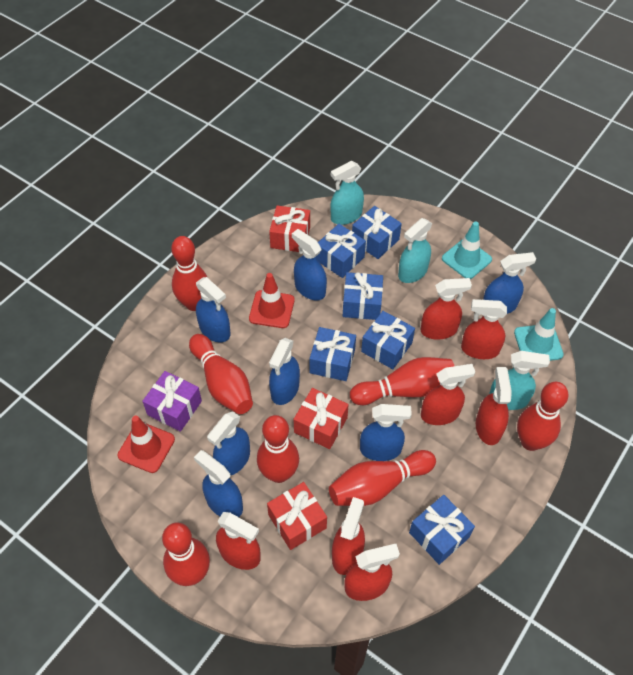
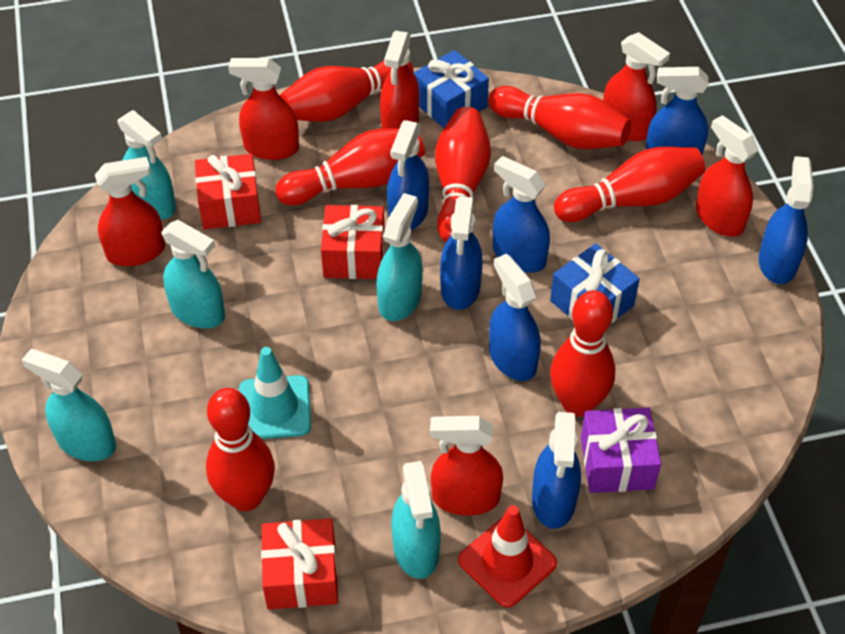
blue gift: [310,327,356,381] [316,224,366,278] [343,272,383,320] [352,206,402,259] [361,311,415,369] [409,495,475,565] = 6 -> [413,50,489,128] [550,243,640,323] = 2
red spray bottle: [216,512,261,570] [332,497,365,575] [344,544,400,601] [421,278,472,340] [421,364,475,425] [461,299,507,359] [476,367,512,445] = 7 -> [95,157,165,266] [228,58,299,160] [380,31,419,129] [430,416,503,516] [603,32,670,141] [696,115,758,237] = 6
red traffic cone: [117,416,175,473] [249,273,295,328] = 2 -> [458,505,557,608] = 1
turquoise spray bottle: [330,161,364,225] [398,218,432,283] [489,351,550,410] = 3 -> [22,349,116,461] [118,110,176,220] [161,220,225,328] [377,193,423,321] [391,461,441,579] = 5
turquoise traffic cone: [442,221,492,279] [514,308,564,361] = 2 -> [239,347,311,439] = 1

